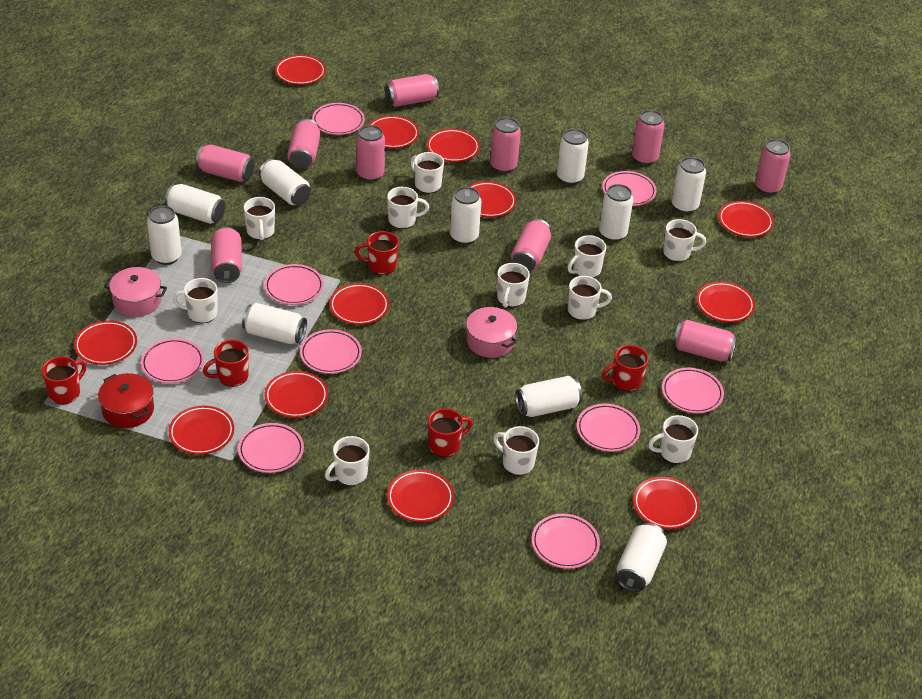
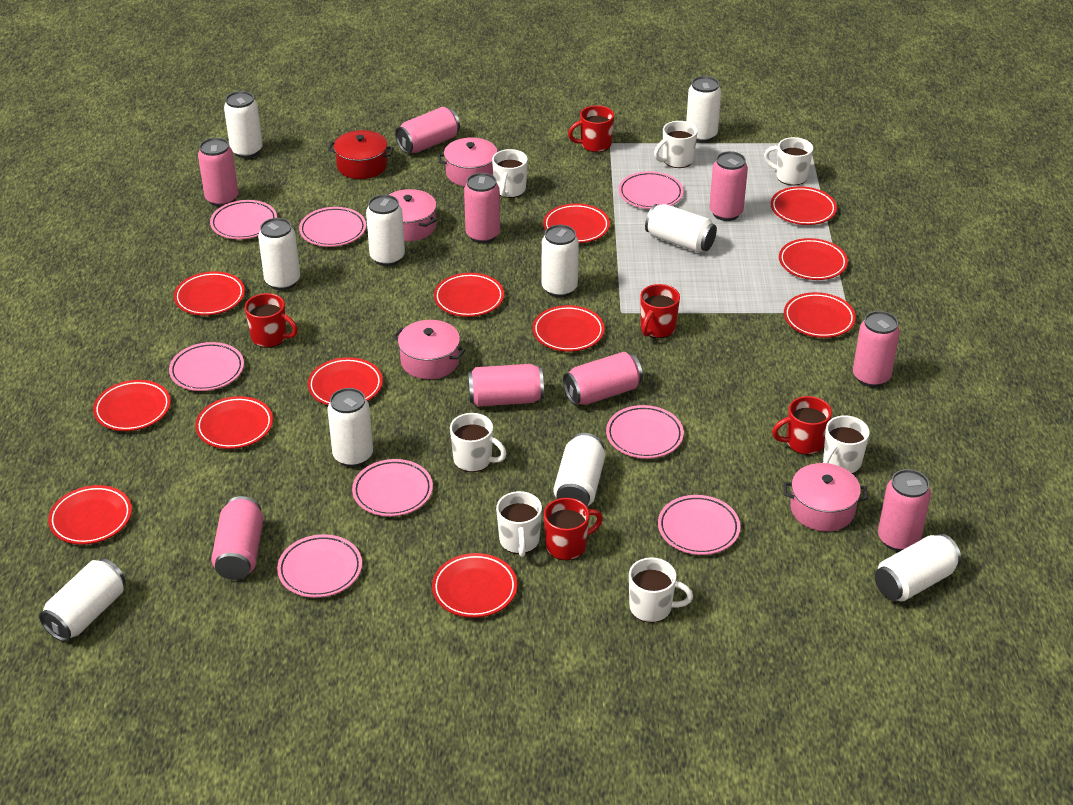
pink can: [196,145,254,182] [211,227,242,283] [287,119,320,169] [356,125,385,182] [385,74,439,107] [490,117,521,173] [511,219,551,271] [632,110,665,165] [673,320,737,362] [755,139,791,195] = 10 -> [198,138,238,207] [211,496,263,580] [395,107,460,154] [464,173,500,243] [468,364,544,406] [563,352,643,405] [709,151,748,221] [853,311,900,387] [878,469,931,552] = 9
pink plate: [141,338,204,383] [238,423,304,473] [264,264,324,305] [300,329,362,374] [312,103,365,135] [532,514,600,569] [577,404,640,452] [602,171,657,206] [662,368,724,413] = 9 -> [169,342,244,391] [210,200,277,239] [277,534,362,598] [299,207,366,247] [352,459,433,516] [606,405,684,459] [619,171,684,209] [658,495,740,555] = 8
pink pot: [104,267,167,317] [466,307,517,358] = 2 -> [387,189,437,241] [393,320,466,379] [438,137,502,186] [783,463,868,531] = 4
white mug: [173,278,218,323] [244,197,275,241] [325,436,370,486] [387,187,429,229] [410,152,444,193] [493,426,539,475] [497,263,530,308] [568,235,606,278] [568,276,612,320] [648,415,698,464] [663,219,706,262] = 11 -> [450,413,507,472] [492,149,528,198] [496,491,542,557] [629,557,693,623] [654,121,698,168] [764,137,813,186] [823,415,870,474] = 7

